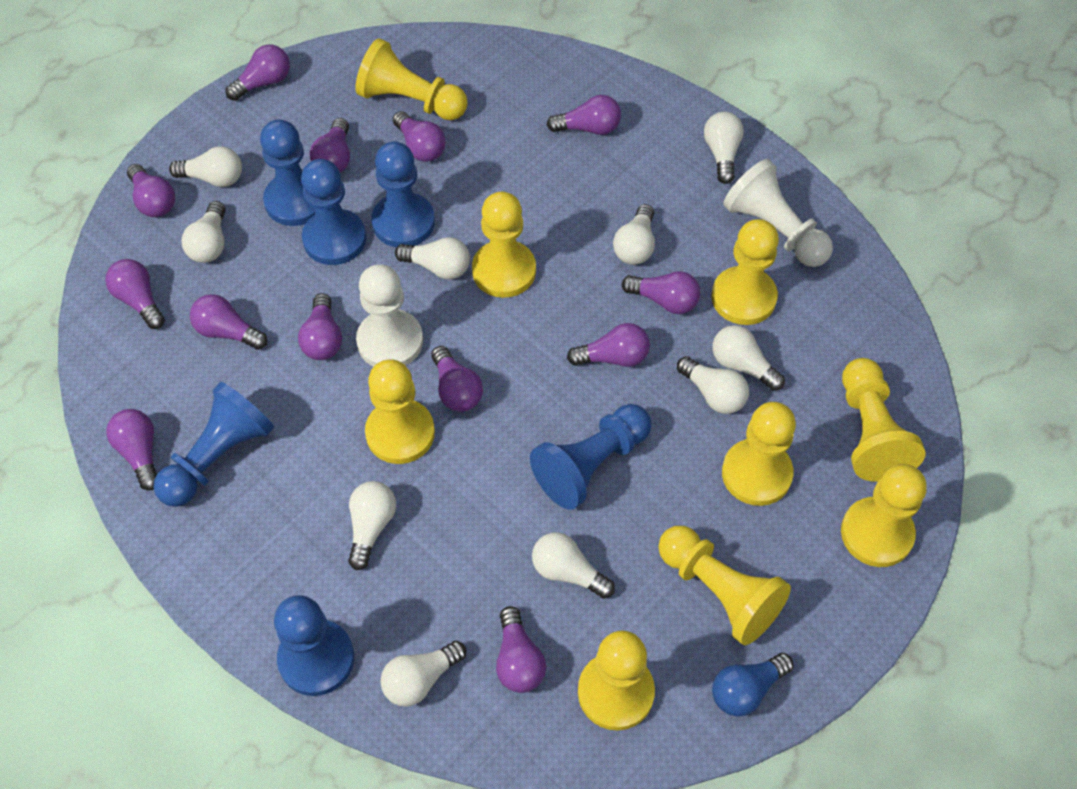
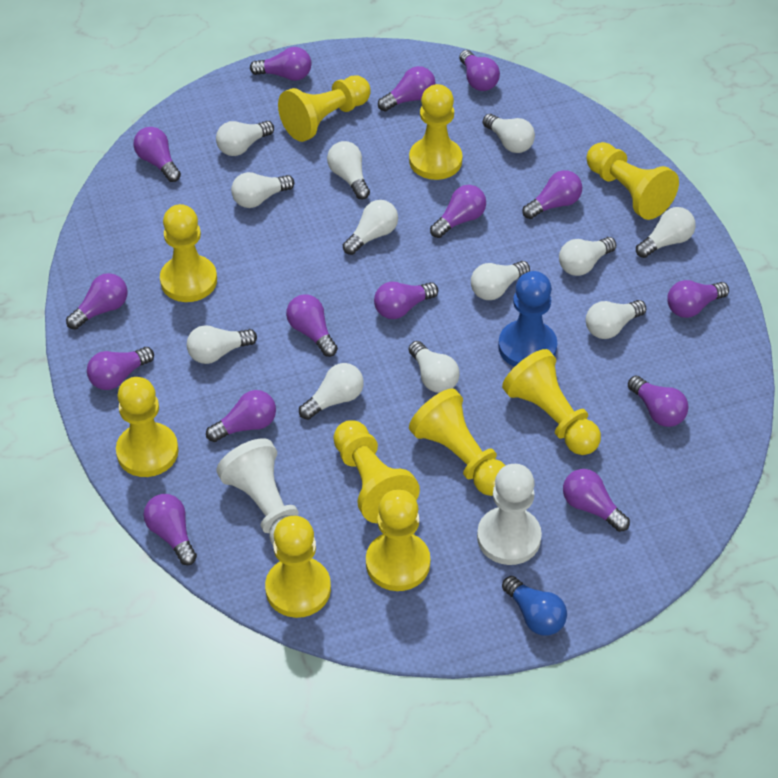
blue pawn: [154,382,274,507] [260,119,315,226] [274,595,354,696] [301,159,366,265] [371,141,435,247] [530,404,652,510] = 6 -> [498,271,557,367] = 1
purple light bulb: [105,259,165,329] [106,409,157,490] [127,164,175,217] [190,294,267,350] [226,45,290,101] [298,293,342,360] [310,118,350,173] [393,111,445,162] [431,346,483,412] [496,606,546,693] [547,95,621,135] [567,323,650,367] [622,271,700,314] = 13 -> [66,273,128,330] [87,347,154,390] [133,127,181,182] [143,494,197,565] [206,390,276,442] [250,47,311,81] [286,294,338,357] [374,282,438,319] [378,66,436,112] [430,185,486,238] [459,50,500,91] [522,170,582,219] [563,469,630,532] [628,376,689,427] [667,280,729,318] = 15
white light bulb: [169,146,242,187] [181,201,226,263] [348,481,396,570] [381,641,466,707] [395,237,470,280] [532,532,615,599] [613,204,655,265] [677,356,749,414] [704,112,744,184] [712,325,785,391] = 10 -> [187,325,257,364] [216,121,274,156] [231,172,294,208] [299,363,364,420] [327,141,370,199] [343,200,398,255] [409,341,460,393] [471,261,530,300] [483,114,535,153] [559,237,616,276] [586,300,646,339] [636,207,696,258] = 12
yellow pawn: [355,38,468,120] [365,359,435,464] [472,192,536,298] [578,631,655,730] [658,526,791,645] [711,219,779,325] [722,402,796,506] [841,464,927,567] [842,358,925,482] = 9 -> [116,377,179,477] [160,204,217,302] [265,516,331,618] [278,75,371,142] [333,420,420,524] [366,489,430,591] [409,84,462,180] [409,388,506,496] [502,349,601,455] [587,142,679,220] = 10

